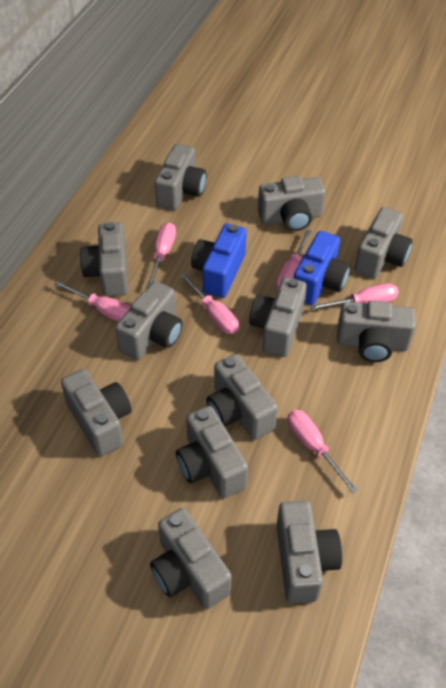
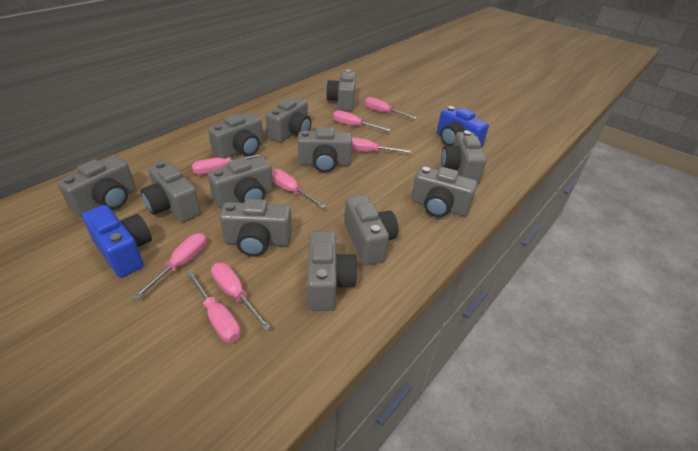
pink screwdriver: [54,281,131,322] [146,222,176,288] [179,272,239,334] [276,230,311,289] [287,410,358,493] [310,283,399,310] = 6 -> [132,233,207,300] [186,271,241,343] [192,153,265,175] [211,263,271,331] [272,169,326,209] [333,110,390,131] [352,137,411,153] [365,97,417,119] = 8

